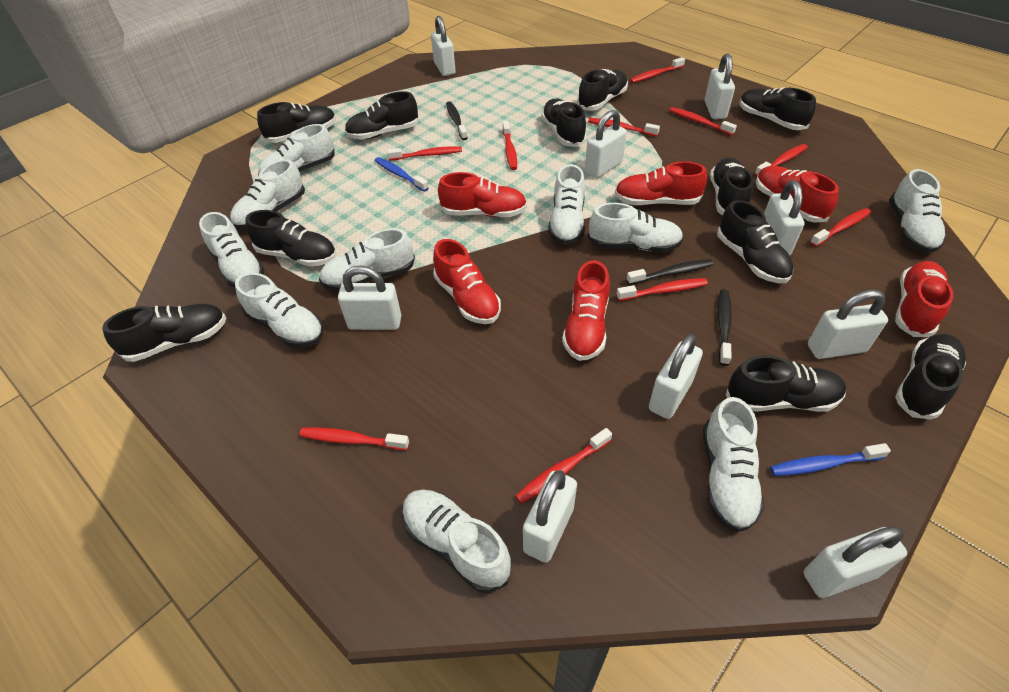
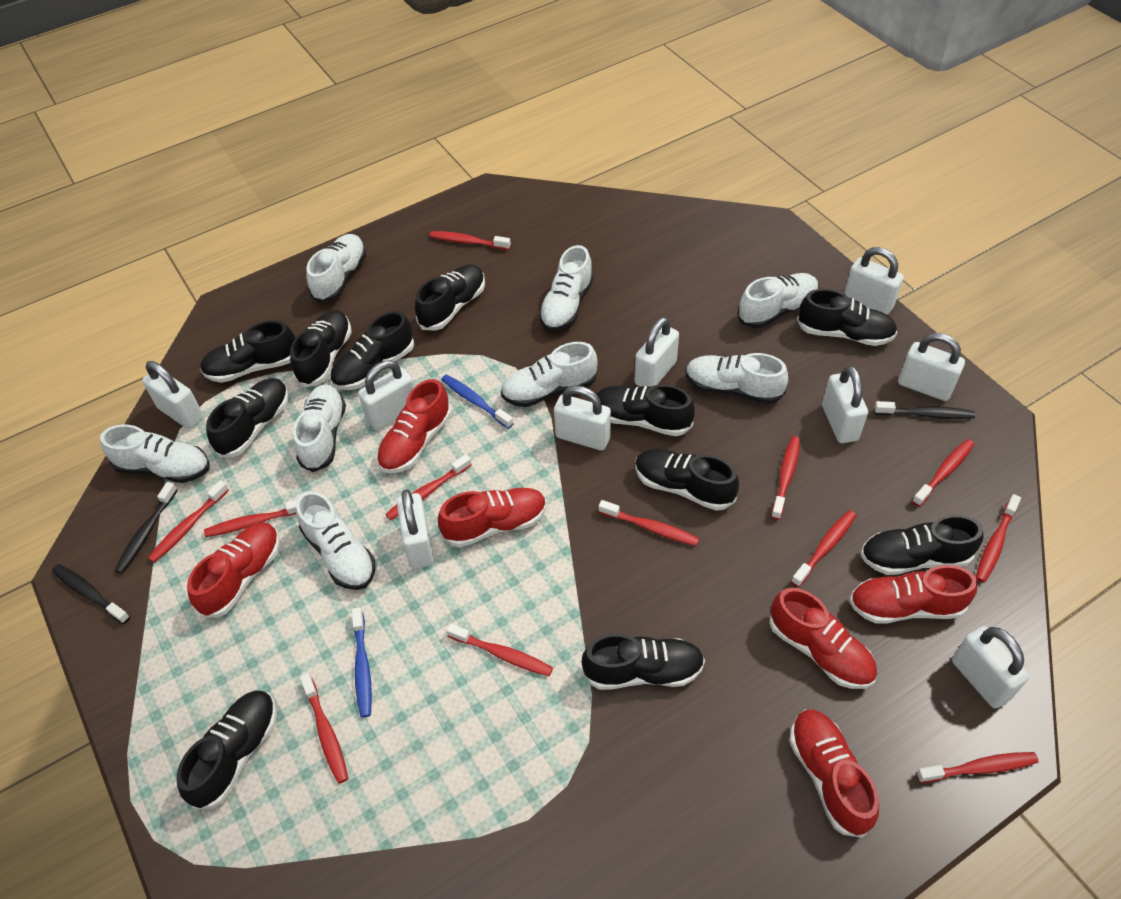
red toothbrush: [299,427,409,450] [387,146,462,161] [503,121,517,170] [515,428,612,504] [588,118,660,136] [617,278,708,301] [630,57,685,83] [669,107,737,135] [755,144,808,177] [810,208,871,247] = 10 -> [148,480,229,563] [204,500,297,537] [300,673,348,784] [385,454,472,520] [430,231,511,250] [447,624,553,676] [599,500,699,546] [771,436,800,520] [791,510,856,587] [912,439,975,506] [916,752,1038,783] [976,494,1021,583] = 12
white shoe: [199,212,265,288] [230,159,305,229] [235,273,324,347] [258,124,335,175] [319,228,415,291] [402,489,512,593] [548,164,585,245] [588,203,683,252] [703,397,765,532] [889,169,946,253] = 10 -> [100,424,210,483] [293,384,346,472] [296,491,375,590] [306,234,366,303] [501,342,598,407] [539,245,594,331] [685,353,788,404] [737,273,819,328] = 8

